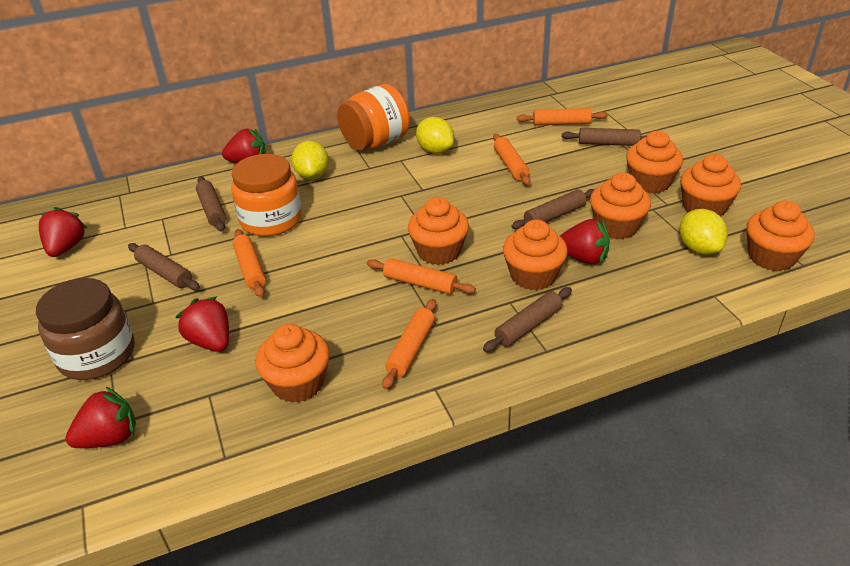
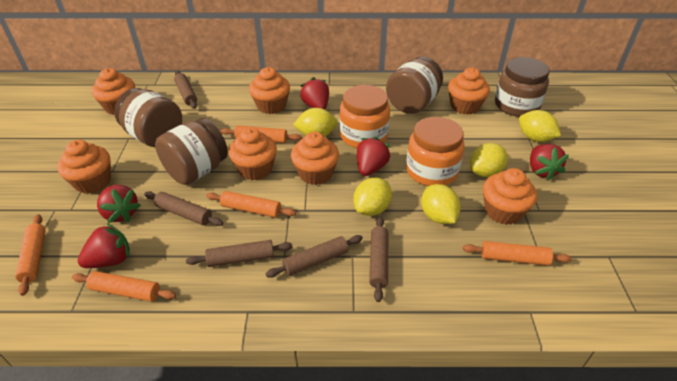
brown jar: [36,278,135,380] = 1 -> [114,88,182,147] [155,118,228,185] [386,57,443,114] [495,57,550,117] = 4
yellow lemon: [291,141,329,180] [416,117,454,154] [679,209,728,255] = 3 -> [293,108,337,137] [353,177,392,216] [421,184,461,224] [470,143,508,177] [519,110,561,142] = 5

